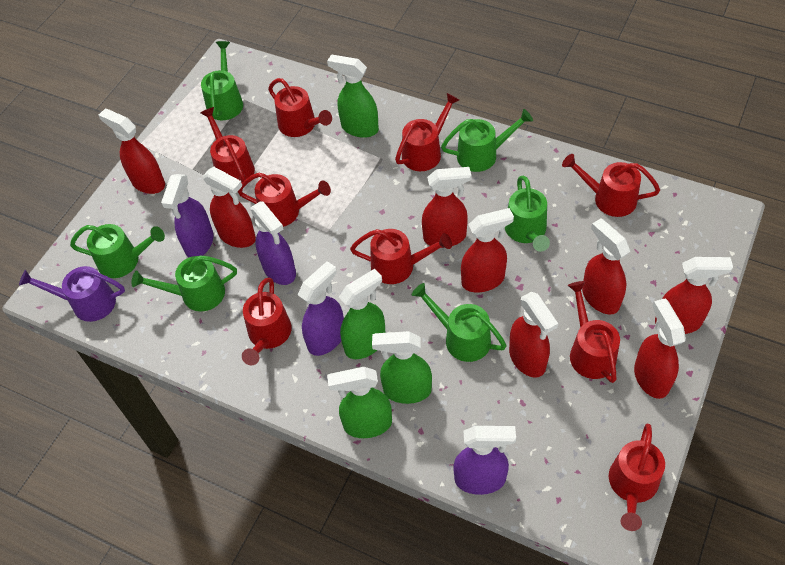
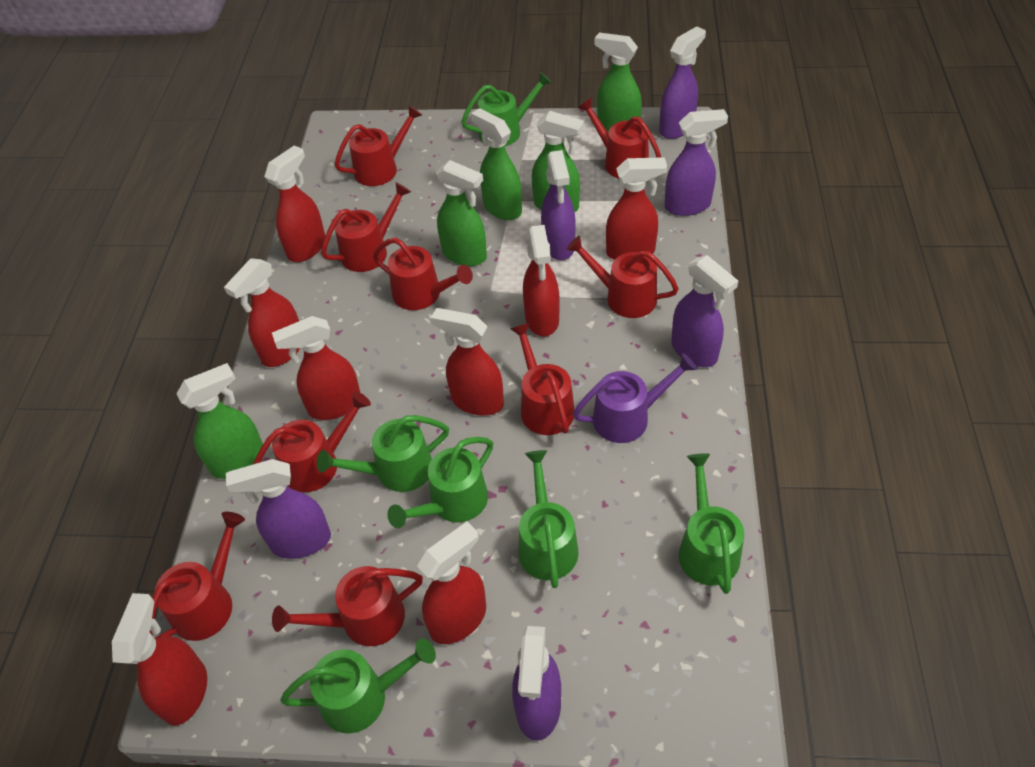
green spray bottle: [327,54,379,138] [327,367,392,438] [339,269,386,359] [372,331,432,404] = 4 -> [176,363,263,479] [436,160,487,266] [471,108,522,220] [532,111,584,212] [595,33,642,132] = 5
purple spray bottle: [161,174,214,257] [250,202,296,285] [298,261,344,356] [453,426,516,495] = 4 -> [226,459,331,559] [512,626,561,741] [541,150,576,260] [659,26,706,139] [665,109,728,216] [671,255,738,367] = 6

